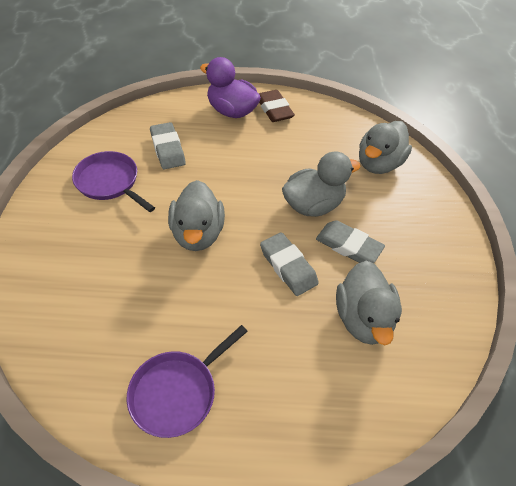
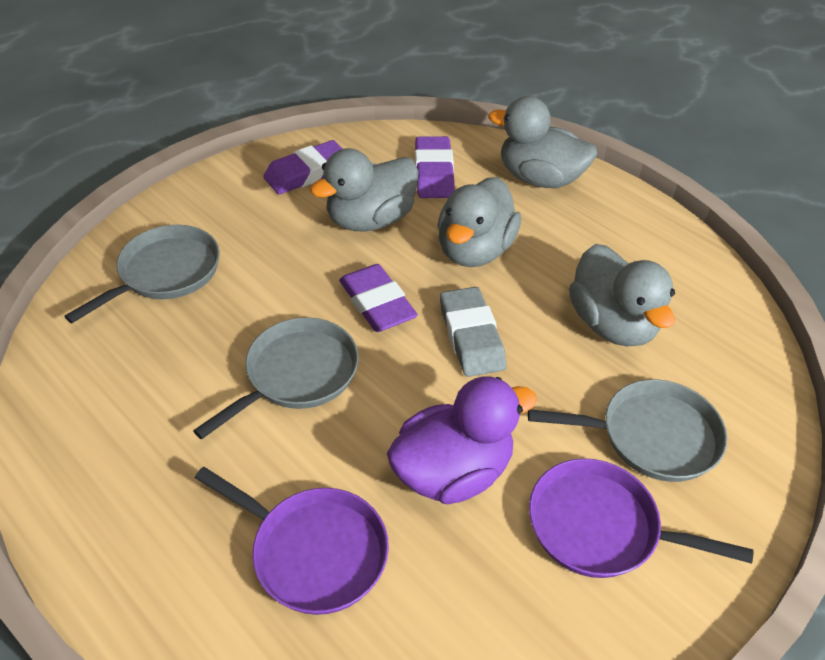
brown eraser: [259,90,295,122] = 1 -> none = 0
grey eraser: [150,122,186,169] [260,232,319,296] [316,220,385,263] = 3 -> [440,287,506,377] = 1
grey pan: none = 0 -> [64,225,220,323] [193,317,359,439] [528,379,727,482] = 3
purple eraser: none = 0 -> [263,140,343,194] [339,264,418,332] [415,136,454,198] = 3

